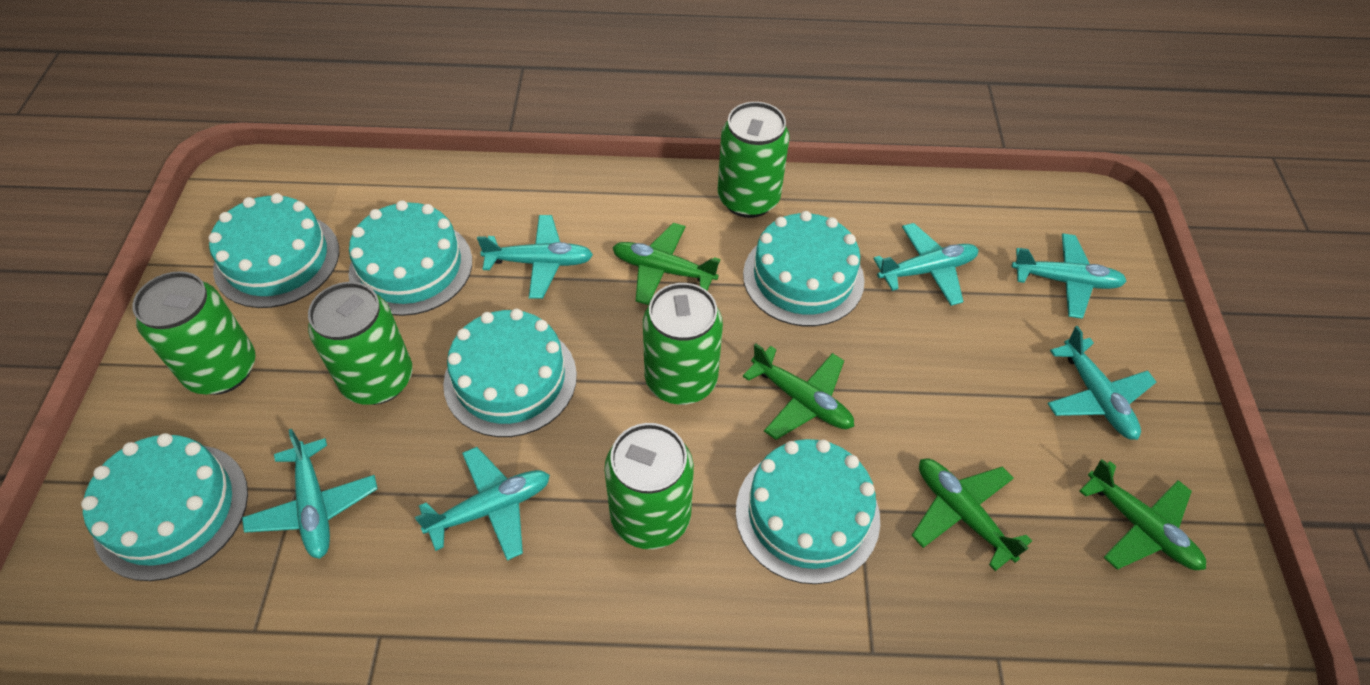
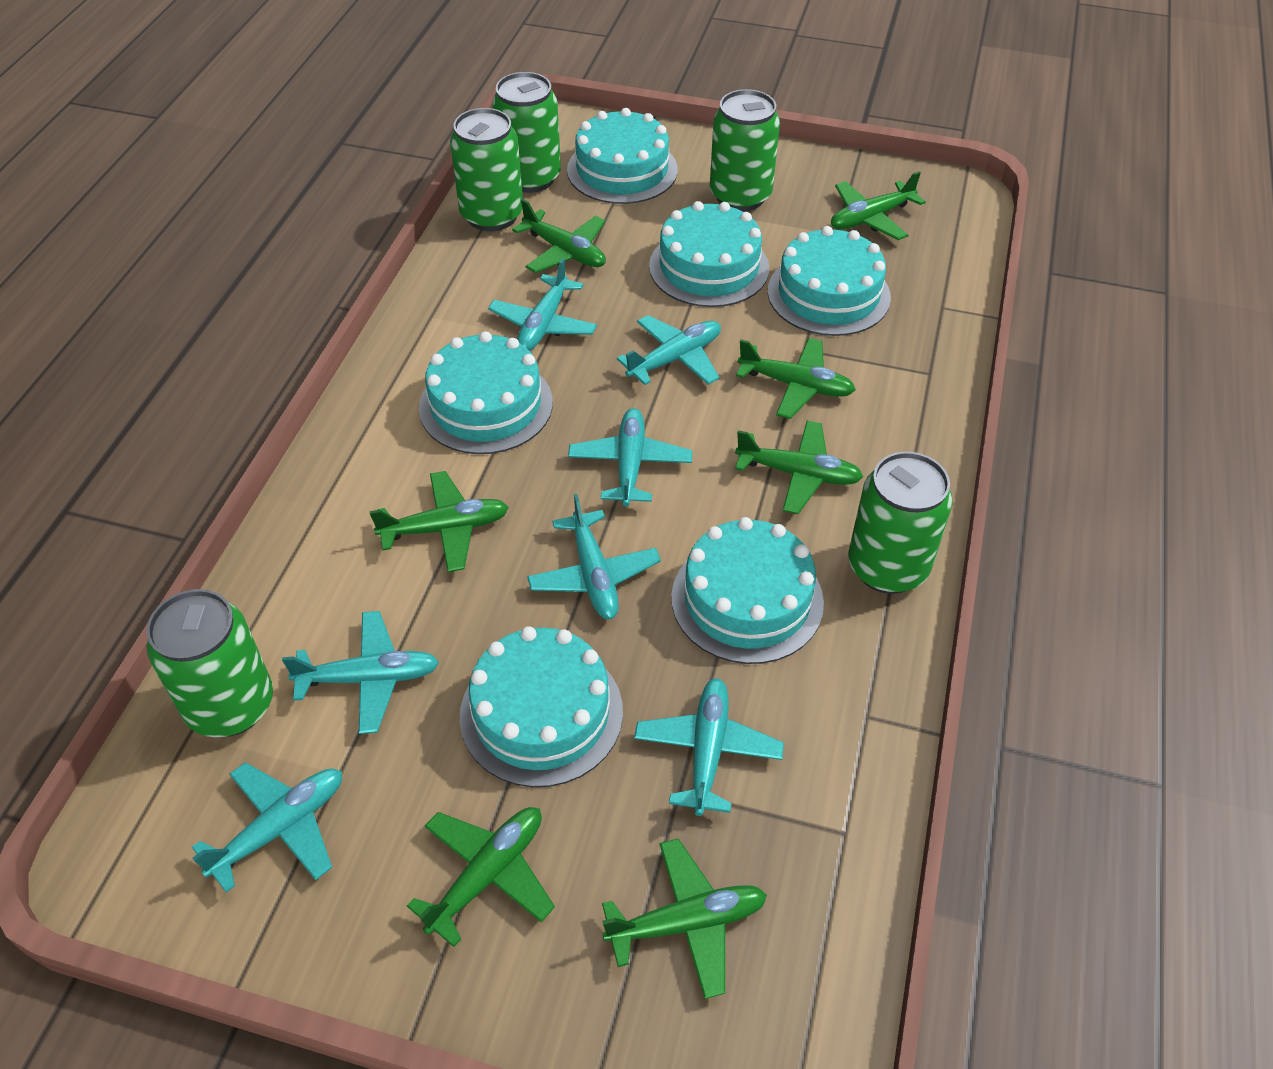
green plane: [612,223,720,305] [743,344,854,440] [912,459,1032,571] [1079,459,1206,570] = 4 -> [369,471,509,572] [407,807,555,947] [512,199,606,273] [602,838,767,999] [735,421,863,514] [736,338,856,419] [831,171,926,240] = 7
turquoise plane: [242,429,378,559] [415,447,550,561] [477,215,593,299] [873,223,978,306] [1012,233,1127,319] [1047,326,1156,440] = 6 -> [192,762,342,893] [282,611,439,734] [488,258,597,351] [527,494,661,619] [568,408,692,506] [617,315,721,385] [634,678,784,816] = 7

